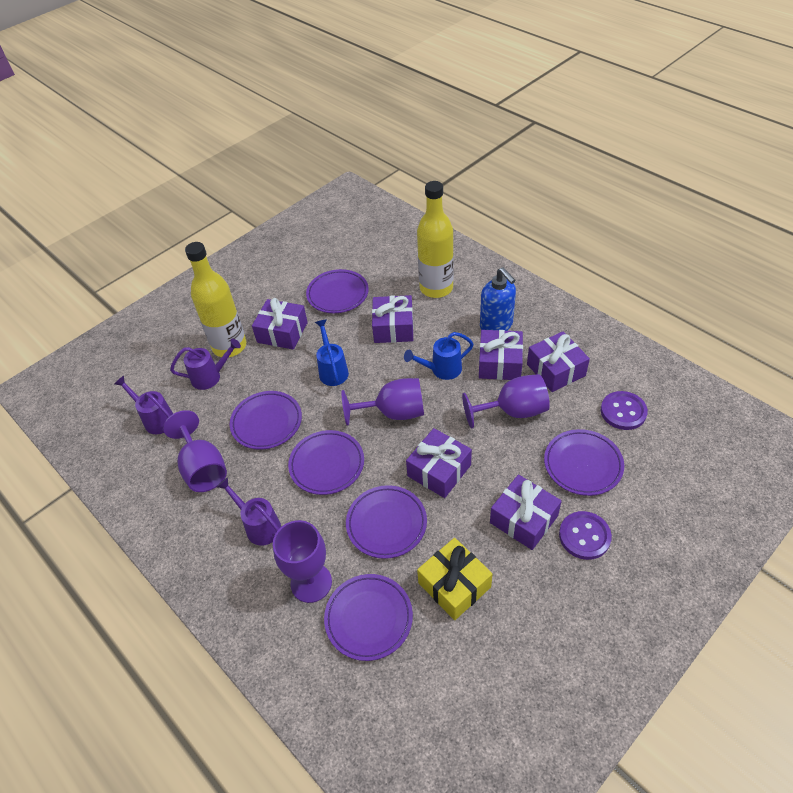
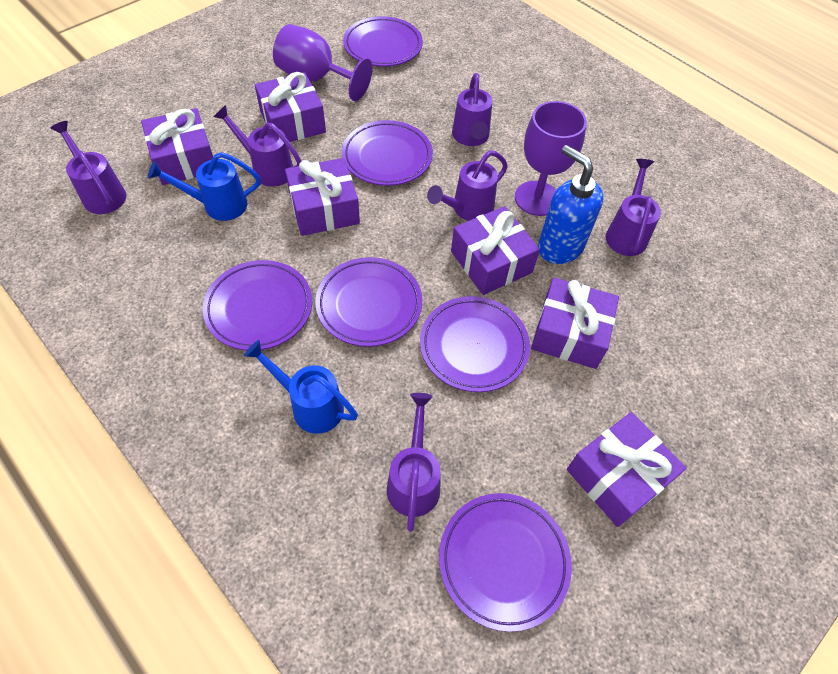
purple button: [559,511,612,560] [601,391,648,430] = 2 -> none = 0
purple goblet: [163,410,227,492] [273,520,332,603] [342,378,424,426] [462,374,550,428] = 4 -> [273,24,372,101] [515,101,587,216] = 2
purple watering can: [114,376,173,434] [170,338,241,390] [217,477,281,546] = 3 -> [50,121,126,214] [214,105,301,187] [387,393,441,532] [427,151,508,221] [452,73,493,146] [606,159,661,256] = 6
yellow bottle: [185,242,246,357] [417,181,454,298] = 2 -> none = 0
yellow gift: [417,538,493,620] = 1 -> none = 0

